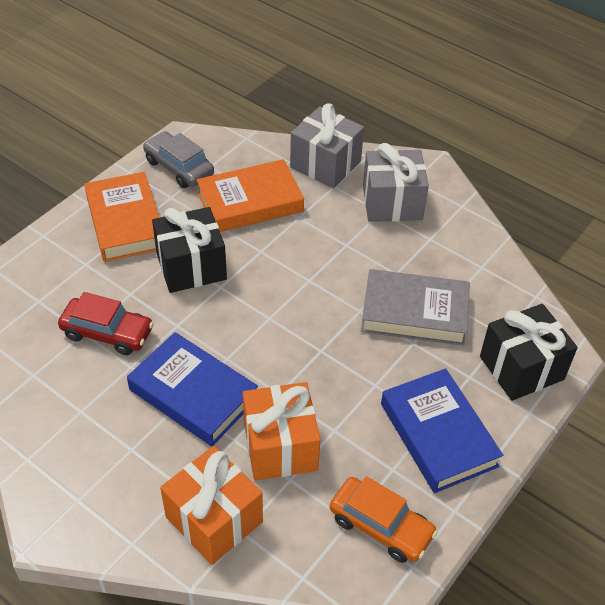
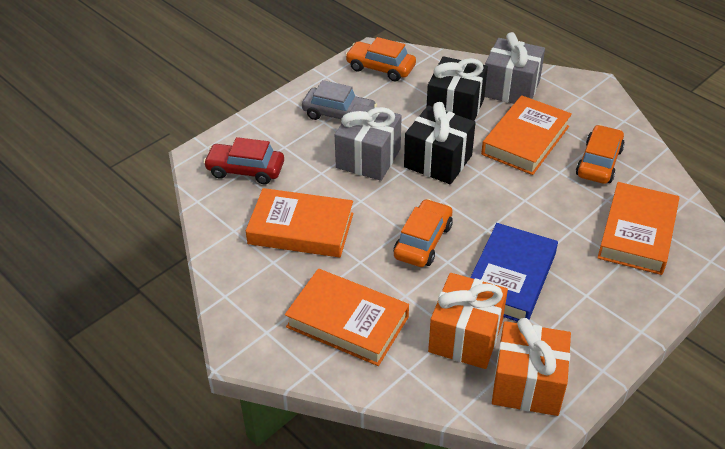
blue book: [127,332,258,446] [381,368,503,493] = 2 -> [470,223,558,322] = 1
grey book: [361,269,470,346] = 1 -> none = 0
orange book: [84,172,159,262] [197,159,304,232] = 2 -> [246,188,353,257] [285,269,409,366] [481,95,572,175] [597,182,679,275] = 4
orange car: [330,476,438,563] = 1 -> [345,37,416,81] [394,199,453,267] [576,125,625,184] = 3

